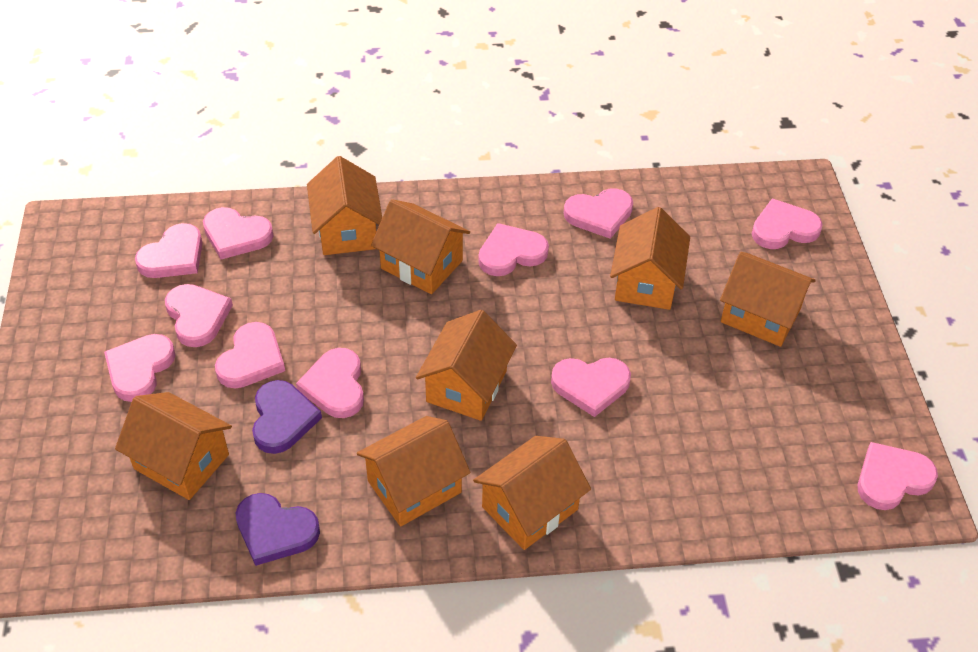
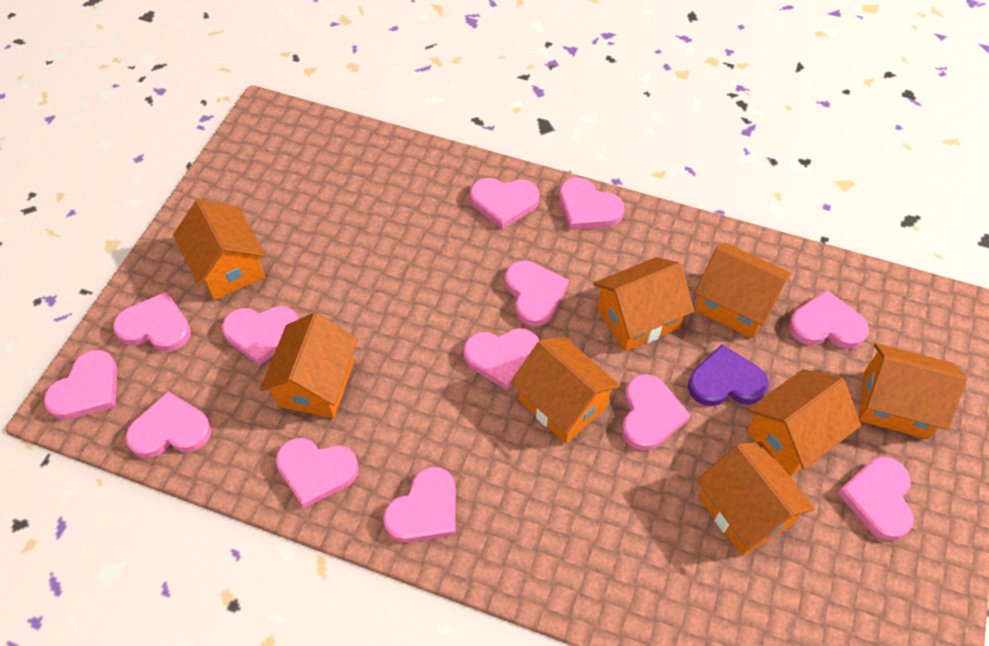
pink heart: [104,334,175,402] [135,223,203,278] [165,284,233,347] [203,207,273,259] [215,322,285,388] [296,348,364,418] [478,223,549,276] [551,358,631,417] [564,188,633,239] [752,199,823,249] [858,442,938,510] = 11 -> [44,350,117,420] [113,292,191,352] [126,392,212,458] [222,306,298,366] [276,438,359,508] [383,467,456,543] [463,328,539,390] [470,178,539,229] [505,260,569,327] [559,178,624,230] [622,374,690,451] [789,290,869,349] [838,457,913,541] = 13
purple heart: [236,493,320,566] [252,380,322,454] = 2 -> [688,344,769,406] = 1

